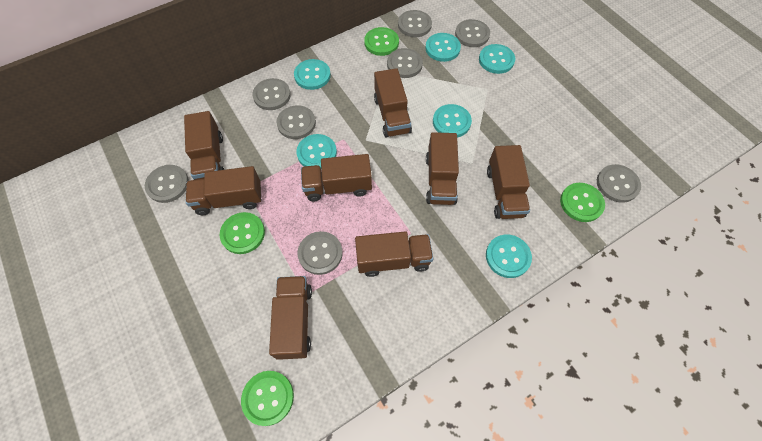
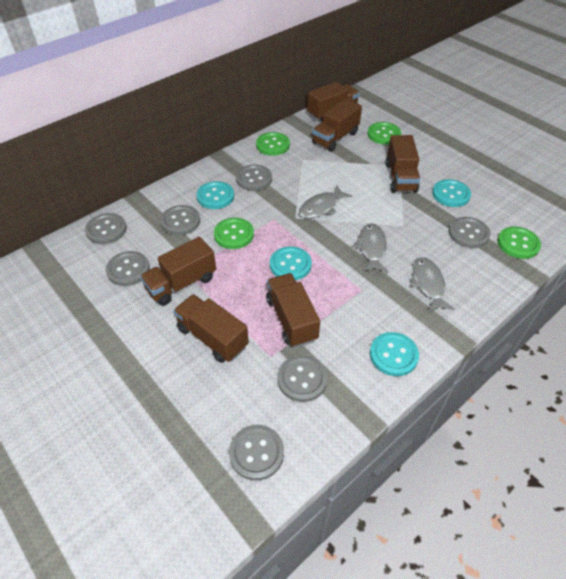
brown truck: [184,111,225,180] [186,166,261,215] [269,276,312,360] [301,154,372,201] [355,231,433,277] [374,68,412,138] [426,132,459,205] [487,145,530,219] = 8 -> [140,237,216,306] [173,294,249,363] [266,273,320,347] [307,82,360,122] [312,99,362,152] [386,135,420,193] = 6
grey button: [145,165,189,203] [252,78,291,110] [277,105,316,139] [297,231,343,275] [387,48,423,78] [398,10,432,37] [455,19,490,47] [597,164,641,203] = 8 -> [85,213,127,244] [106,251,150,286] [160,205,200,235] [229,425,284,481] [236,165,272,191] [278,355,327,402] [449,217,490,248] = 7
grey fish: none = 0 -> [299,185,352,218] [353,223,388,272] [410,257,455,312] = 3
turquoise button: [294,59,331,90] [296,134,337,168] [425,33,461,62] [433,104,472,137] [479,44,515,74] [486,235,532,278] = 6 -> [196,181,234,209] [270,246,312,280] [370,332,419,376] [432,179,471,207] = 4

